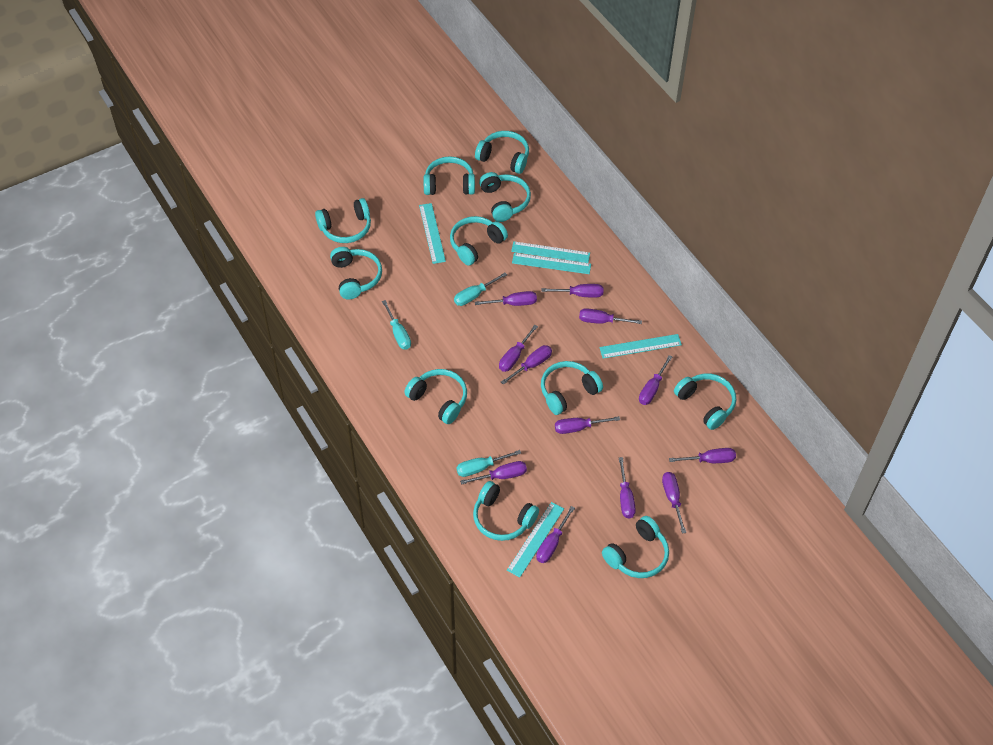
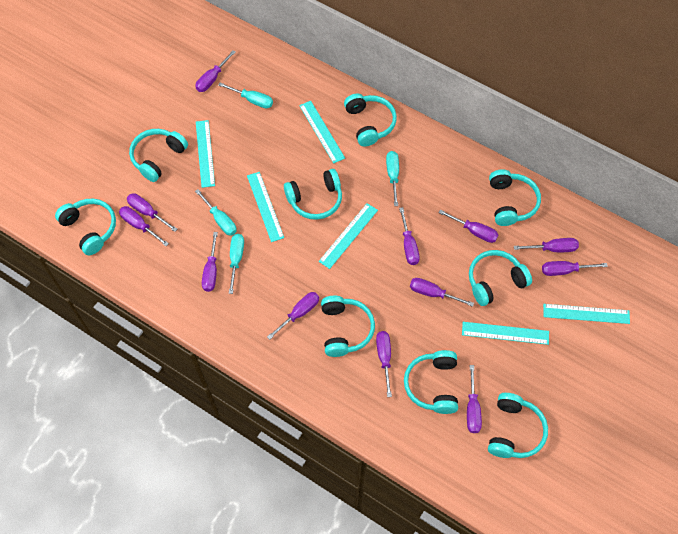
turquoise headphones: [315,198,371,243] [330,247,382,299] [404,369,467,424] [424,156,475,195] [450,216,508,266] [473,481,539,541] [475,131,529,174] [479,172,531,222] [541,361,603,415] [602,516,669,578] [674,373,736,430] = 11 -> [55,199,116,255] [129,129,188,182] [284,169,342,220] [321,296,375,357] [344,94,397,146] [404,350,458,414] [469,250,532,306] [488,393,548,458] [489,169,541,226] = 9
turquoise ruler: [419,203,446,264] [507,502,564,578] [511,241,590,263] [512,253,591,274] [599,334,682,359] = 5 -> [196,120,215,188] [247,172,284,242] [299,101,345,164] [319,203,378,269] [462,322,549,345] [543,304,630,324] = 6
turquoise screwdriver: [382,300,411,350] [454,273,507,306] [456,450,521,477] = 3 -> [195,189,237,236] [218,83,273,109] [229,234,244,294] [386,151,399,206] = 4

